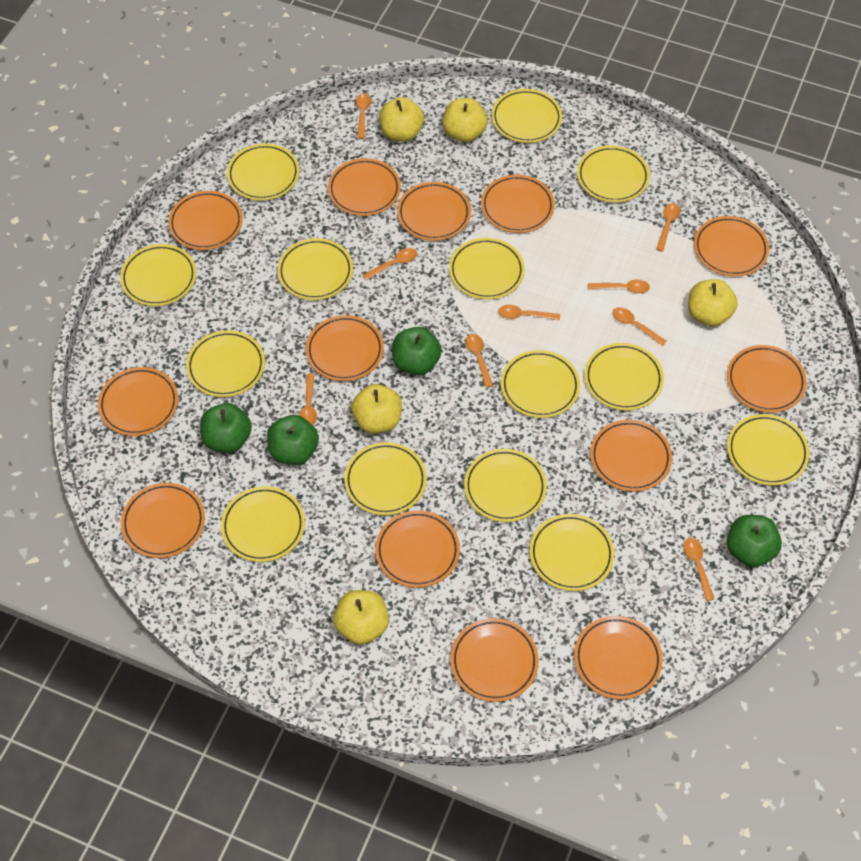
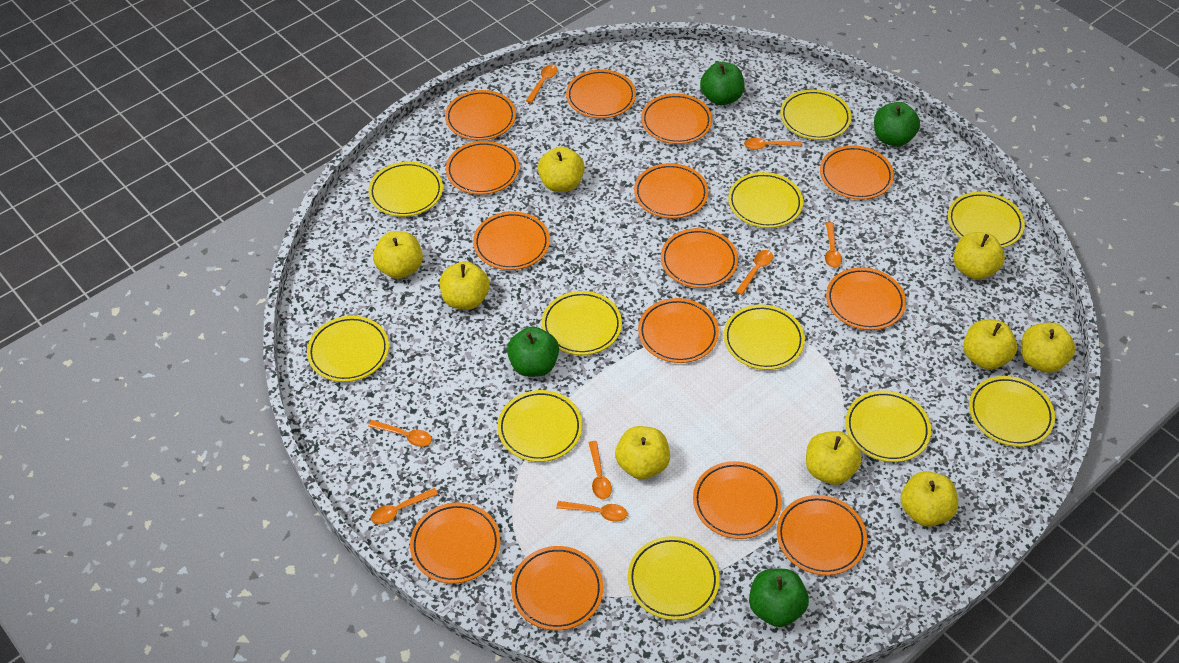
orange plate: [98,367,178,436] [121,483,205,558] [168,191,243,250] [306,315,384,381] [328,158,401,216] [375,510,460,588] [397,182,471,241] [451,618,539,702] [481,175,555,233] [574,616,663,699] [590,420,672,492] [694,216,769,277] [727,345,807,413] = 13 -> [410,503,500,584] [445,90,516,140] [446,141,519,195] [473,211,550,270] [511,546,603,631] [566,69,636,118] [634,163,708,219] [638,298,719,363] [641,93,712,144] [661,228,738,288] [693,461,782,539] [777,495,867,575] [820,145,894,200] [826,267,906,330] = 14
orange spoon: [299,373,317,425] [356,93,371,139] [362,248,417,280] [466,334,493,388] [498,305,560,320] [588,279,650,293] [613,307,667,346] [656,203,680,252] [683,538,714,601] = 9 -> [368,420,432,447] [371,488,438,524] [526,65,557,103] [557,501,627,522] [588,441,612,499] [735,250,773,295] [744,138,802,150] [825,222,842,268] = 8
yellow apple: [333,590,389,644] [351,384,402,433] [379,97,424,142] [443,98,488,142] [688,279,738,327] = 5 -> [373,231,423,279] [440,261,490,310] [538,147,585,192] [615,426,670,479] [806,431,862,485] [901,471,958,527] [954,232,1005,280] [963,320,1017,370] [1021,323,1076,373] = 9
yellow plate: [120,244,196,306] [186,330,265,397] [221,486,305,562] [227,144,299,201] [277,238,353,300] [344,442,427,515] [449,238,525,300] [464,449,547,522] [492,89,562,143] [501,350,580,418] [530,514,614,591] [577,146,650,203] [584,343,664,410] [727,414,809,486] = 14 -> [307,316,389,382] [368,162,443,217] [497,390,582,462] [542,291,622,355] [628,536,720,620] [723,305,805,370] [728,172,803,228] [780,90,852,140] [845,390,931,462] [948,192,1025,248] [969,376,1055,447] = 11

